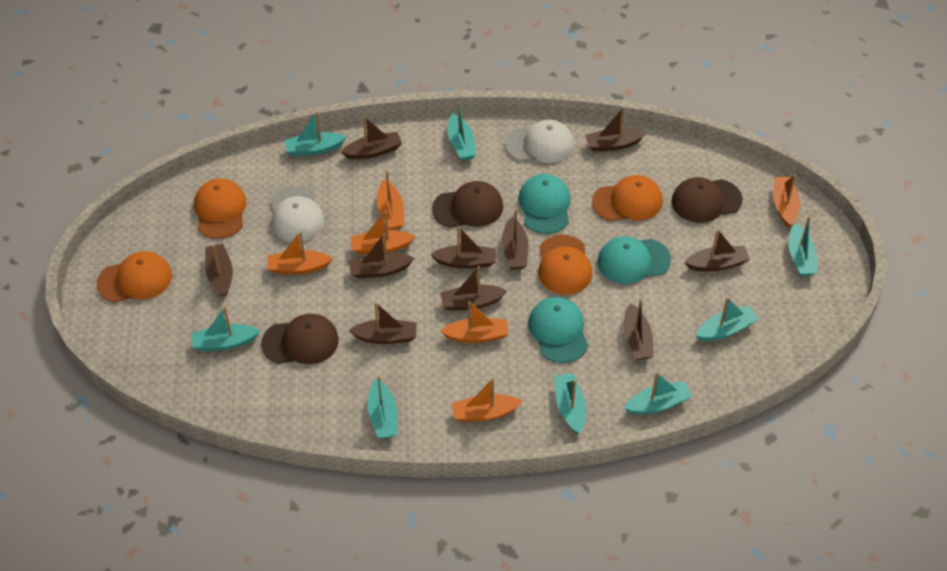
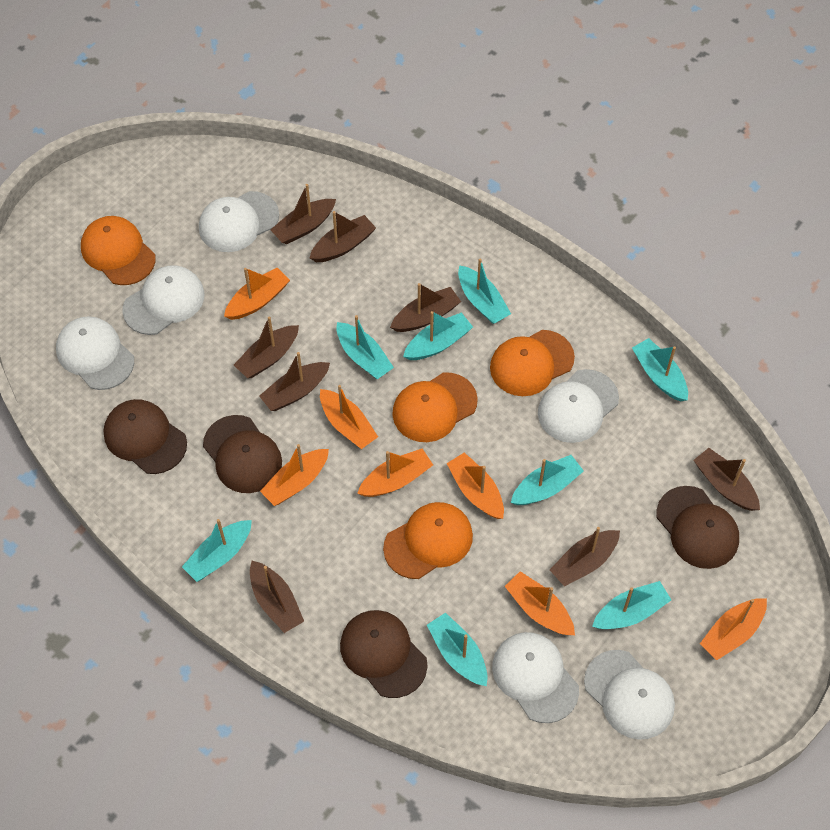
brown boat: [205,244,233,298] [341,116,402,160] [349,234,414,278] [349,302,417,344] [430,226,496,269] [440,266,507,311] [502,209,529,269] [585,107,646,152] [623,299,654,360] [684,229,750,272] = 10 -> [234,316,299,378] [250,561,304,633] [259,352,330,411] [270,184,336,244] [310,211,376,262] [390,283,461,332] [550,527,620,587] [694,448,760,511] = 8
brown cap: [261,314,339,364] [432,181,503,228] [672,177,742,223] = 3 -> [104,399,187,474] [203,415,282,493] [340,610,427,698] [656,486,739,569] = 4
orange boat: [267,231,333,274] [351,211,416,254] [377,171,404,230] [440,301,509,343] [452,378,523,422] [774,175,800,227] = 6 -> [224,268,290,320] [260,444,329,506] [320,385,378,449] [357,449,433,497] [446,452,504,519] [505,571,575,635] [700,598,767,660] = 7
turquoise cap: [518,174,571,234] [528,297,588,363] [597,236,671,284] = 3 -> none = 0
white cap: [270,186,324,242] [505,119,574,163] = 2 -> [56,316,134,390] [122,265,204,335] [199,191,279,252] [492,632,579,723] [538,369,619,443] [584,650,675,740] = 6

